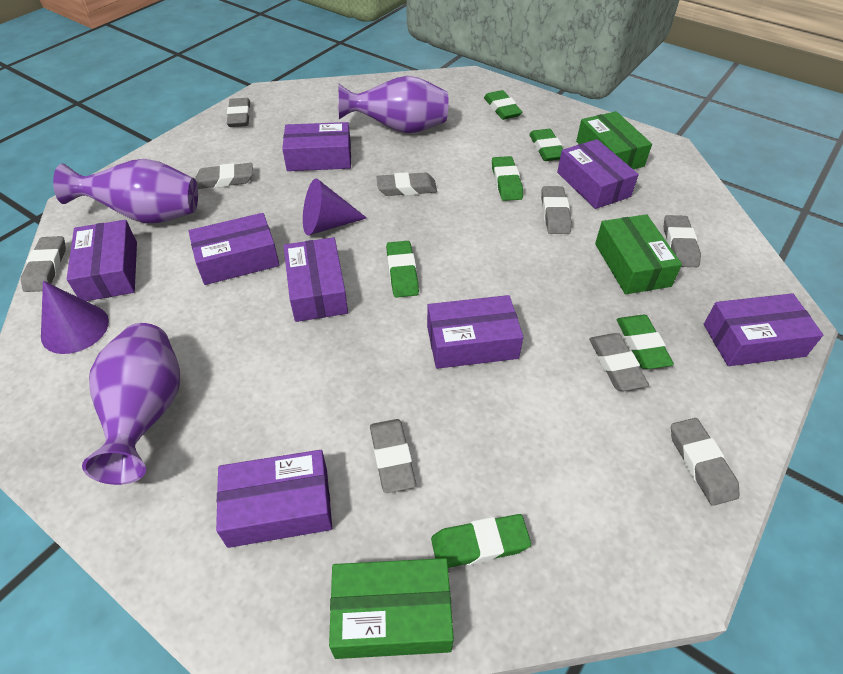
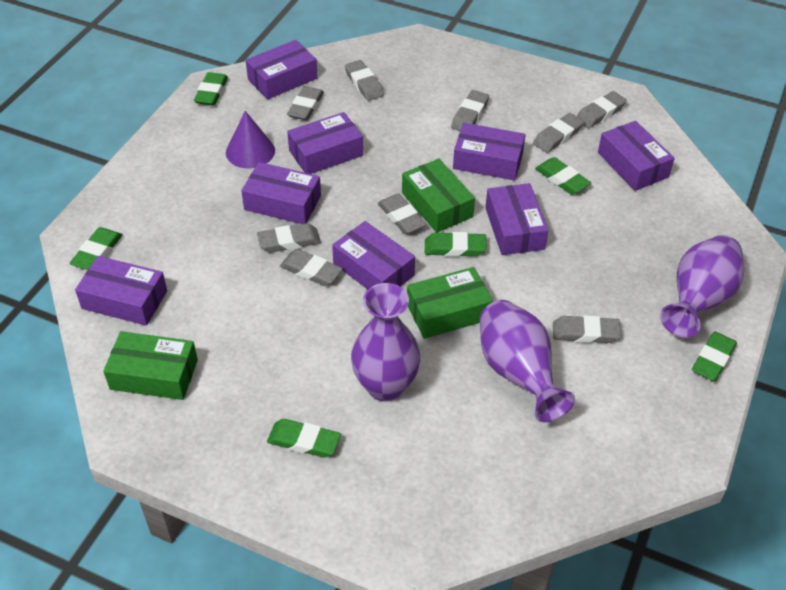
purple cone: [41,281,109,354] [303,178,367,235] = 2 -> [226,111,275,168] = 1

